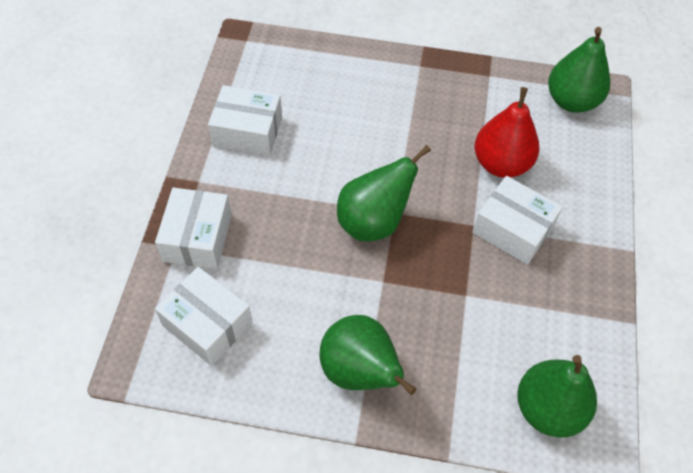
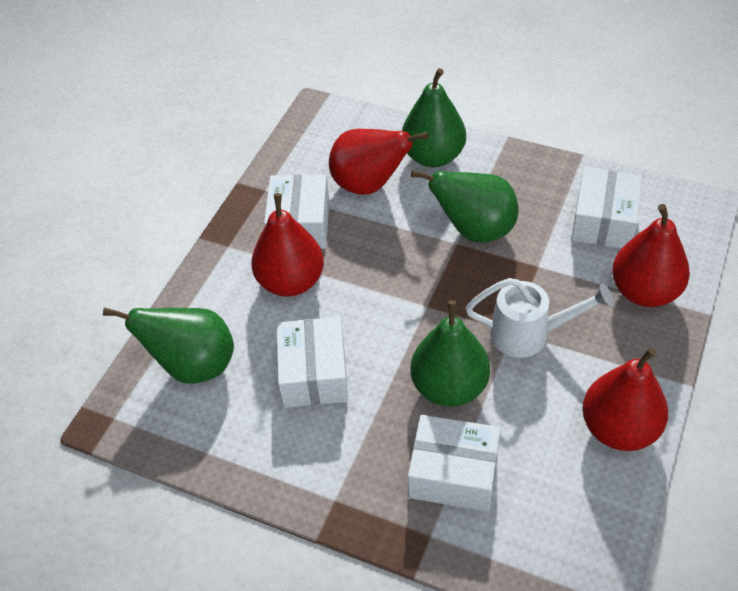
red pear: [475,87,539,178] = 1 -> [251,193,324,297] [329,129,429,194] [582,347,668,451] [612,204,690,307] = 4
white watering can: none = 0 -> [465,278,614,358] = 1

